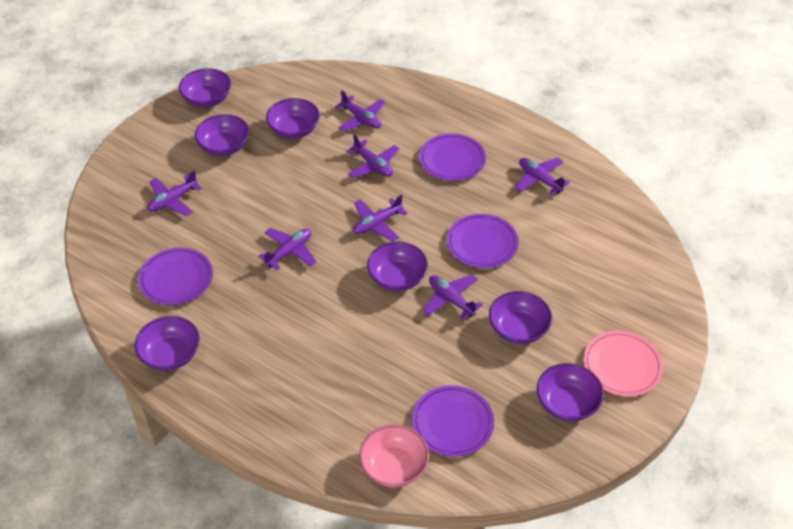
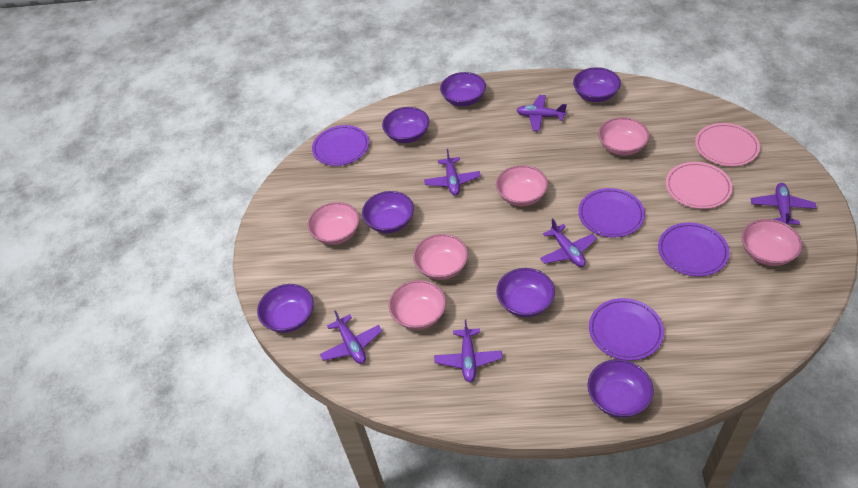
pink bowl: [359,425,429,488] = 1 -> [308,202,360,245] [389,280,446,330] [413,234,468,280] [496,165,548,206] [598,117,650,156] [741,219,802,266] = 6
pink plate: [584,331,663,396] = 1 -> [666,162,733,209] [695,123,760,166] = 2
purple plane: [147,170,202,216] [259,228,316,270] [335,90,386,131] [346,134,400,178] [353,195,408,241] [423,274,483,320] [515,157,570,195] = 7 -> [320,310,382,364] [424,149,481,196] [434,319,502,382] [517,95,567,131] [540,219,597,267] [751,183,816,225] = 6

